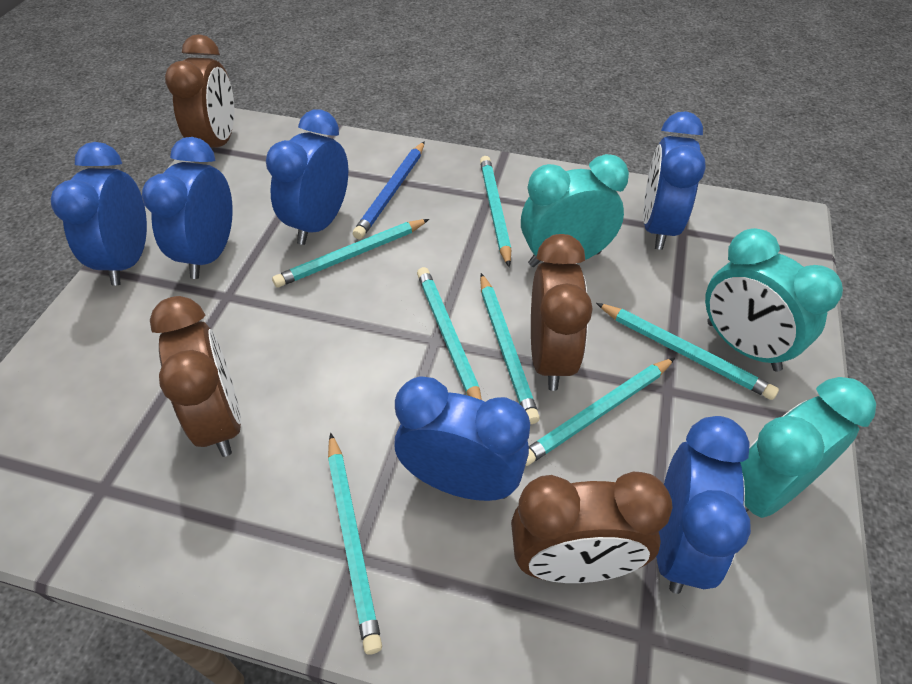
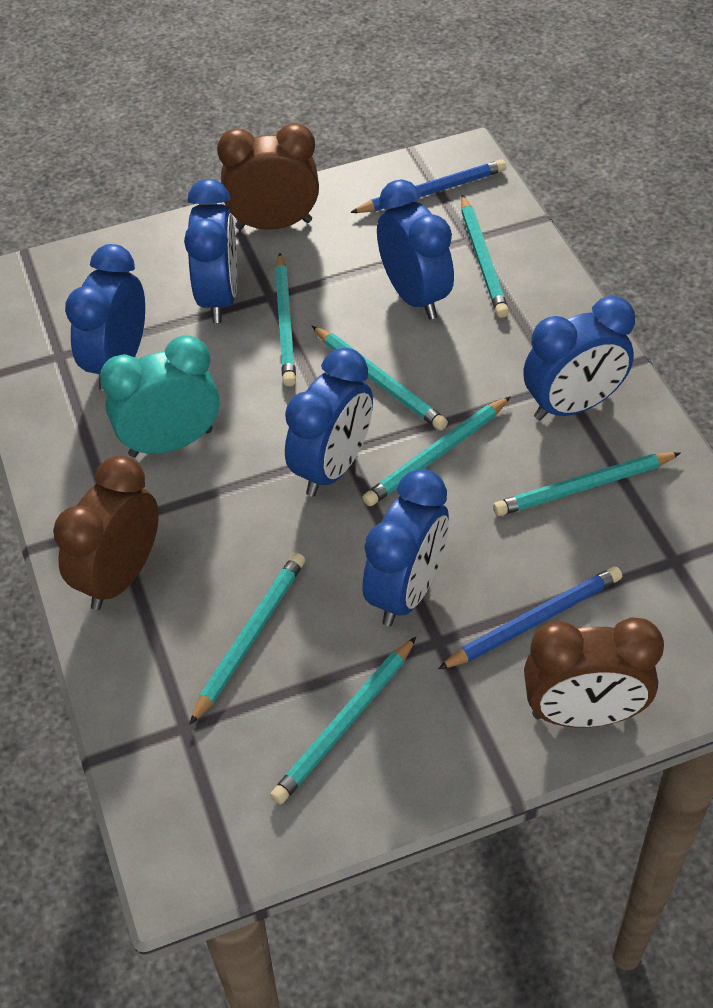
blue pencil: [353,141,425,239] = 1 -> [350,159,506,213] [438,566,622,669] = 2
brown clock: [150,296,241,457] [165,34,234,149] [511,472,673,583] [531,234,593,391] = 4 -> [53,456,159,610] [217,123,319,230] [524,617,664,727] = 3
turquoise clock: [521,154,629,267] [705,228,843,371] [740,377,876,518] = 3 -> [100,335,220,457] = 1

